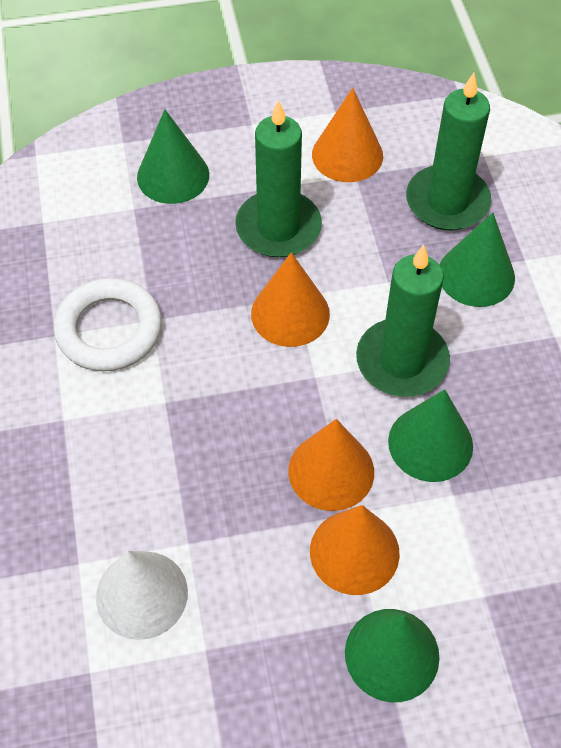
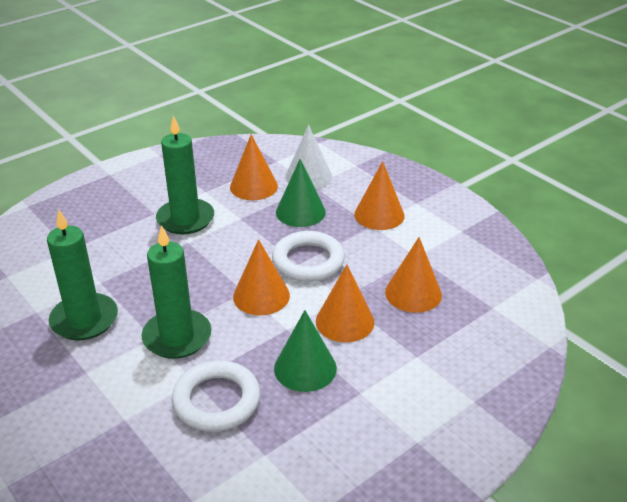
green cone: [137,109,209,204] [345,609,439,702] [388,389,473,482] [439,212,515,307] = 4 -> [274,310,337,392] [276,159,326,227] = 2
orange cone: [251,253,330,347] [288,419,374,511] [310,505,400,595] [312,88,383,182] = 4 -> [230,134,278,200] [233,239,290,315] [316,264,375,342] [354,161,405,230] [385,237,442,313] = 5
white ring: [54,278,162,371] = 1 -> [172,360,260,432] [272,231,345,282] = 2

